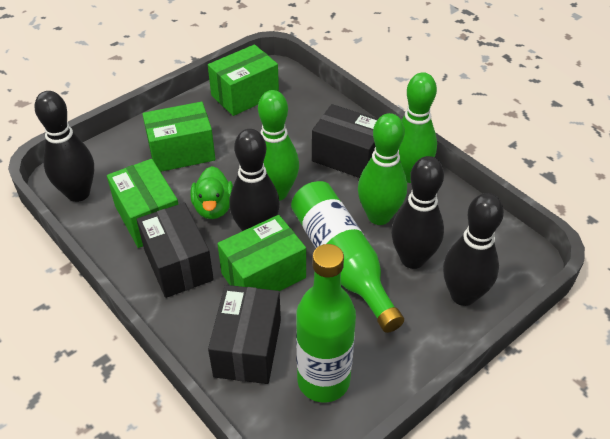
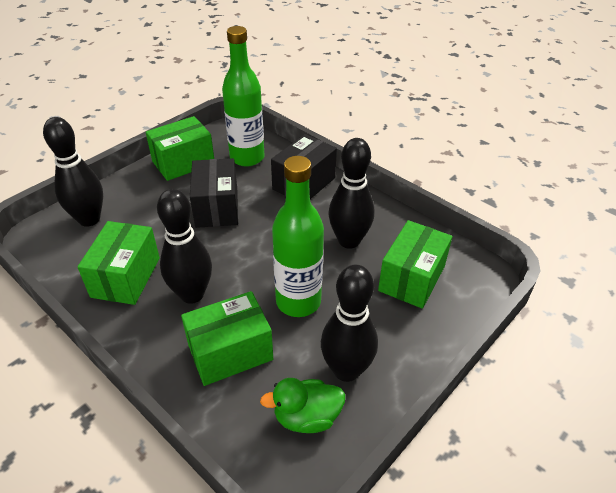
black box: [137,203,214,298] [208,285,281,384] [312,104,378,178] = 3 -> [190,158,238,228] [271,134,337,199] = 2
green bowling pin: [258,90,299,201] [358,113,407,225] [399,72,437,183] = 3 -> none = 0

